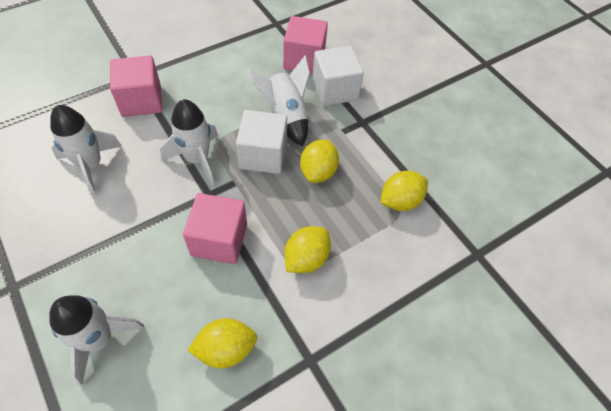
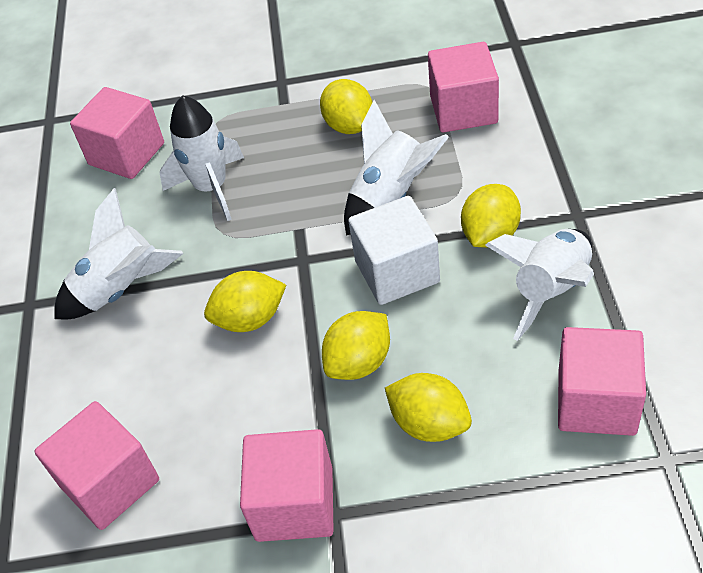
pink cube: [110,56,162,117] [183,193,247,264] [283,16,328,74] = 3 -> [34,401,159,530] [70,87,164,179] [240,429,334,542] [428,42,499,132] [558,327,646,436] = 5
white cube: [236,110,287,174] [312,46,364,106] = 2 -> [348,196,440,305] = 1
yellow lemon: [188,318,257,368] [285,226,331,273] [300,140,339,183] [380,171,428,211] = 4 -> [204,271,286,332] [320,79,372,134] [322,311,390,380] [385,373,472,442] [461,184,521,248] = 5

